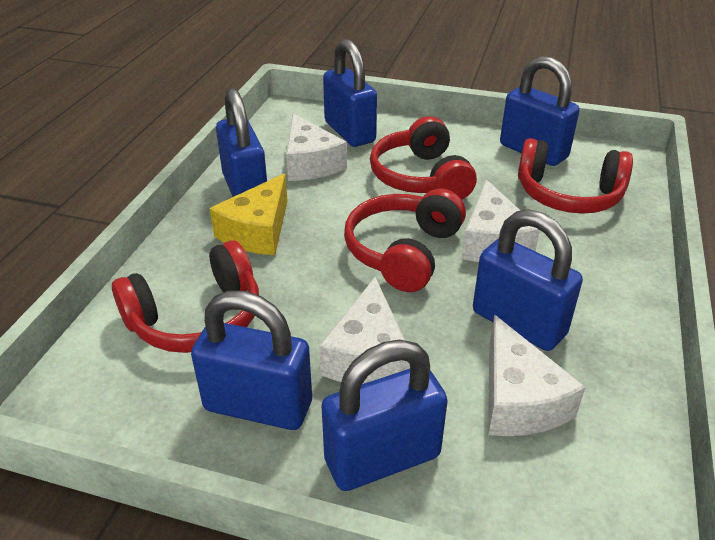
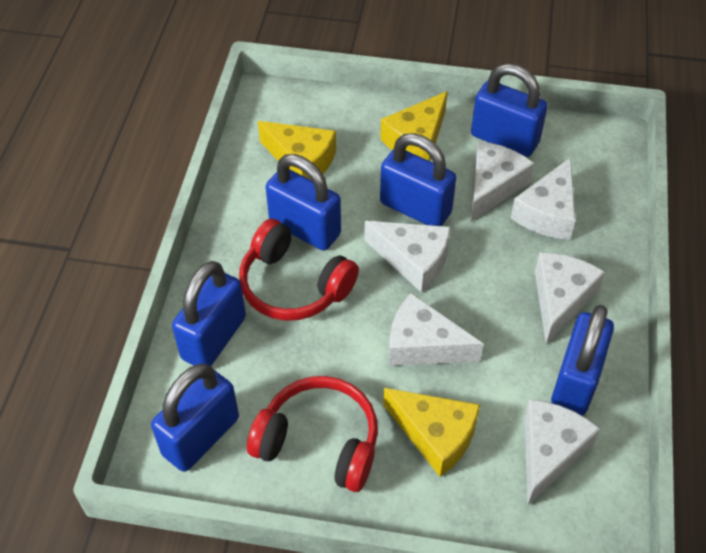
red headphones: [112,240,259,353] [344,188,466,292] [370,116,477,200] [518,138,633,214] = 4 -> [239,219,359,321] [247,376,378,492] = 2
white cheese: [286,113,347,181] [319,277,410,384] [462,180,540,262] [488,315,586,436] = 4 -> [364,221,451,293] [389,293,484,366] [471,141,534,221] [511,157,576,240] [524,399,600,506] [535,253,605,344] = 6
yellow cheese: [210,173,288,255] = 1 -> [258,121,336,180] [380,91,448,161] [383,388,480,477] = 3

